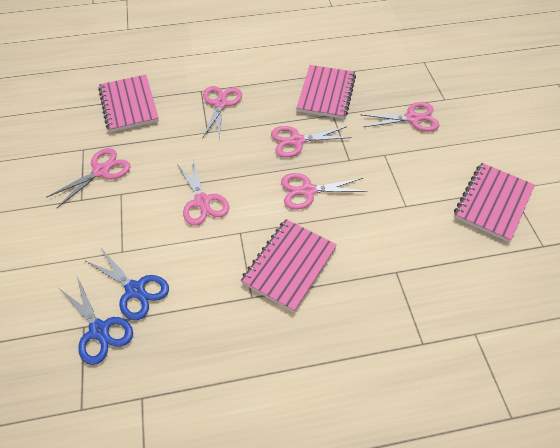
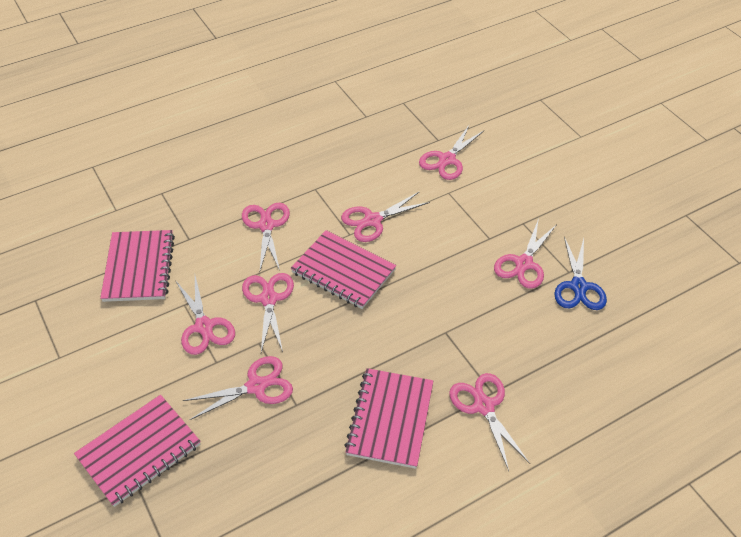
blue scissors: [59,277,133,365] [84,247,169,320] = 2 -> [554,237,607,310] = 1
pink scissors: [46,148,131,208] [177,159,229,225] [202,86,242,139] [271,126,352,158] [281,173,367,210] [360,102,439,132] = 6 -> [175,276,235,355] [183,356,293,420] [242,203,290,271] [242,273,294,352] [341,191,430,242] [419,125,485,180] [449,373,530,471] [494,219,557,289] = 8

